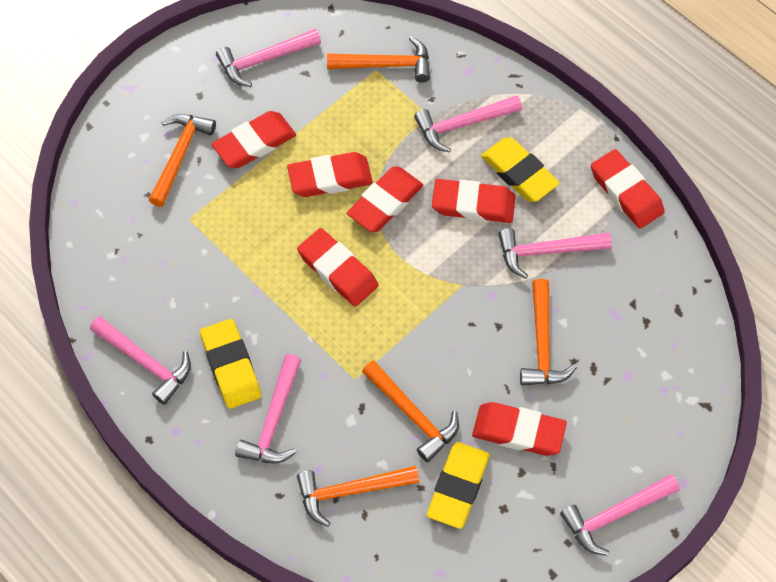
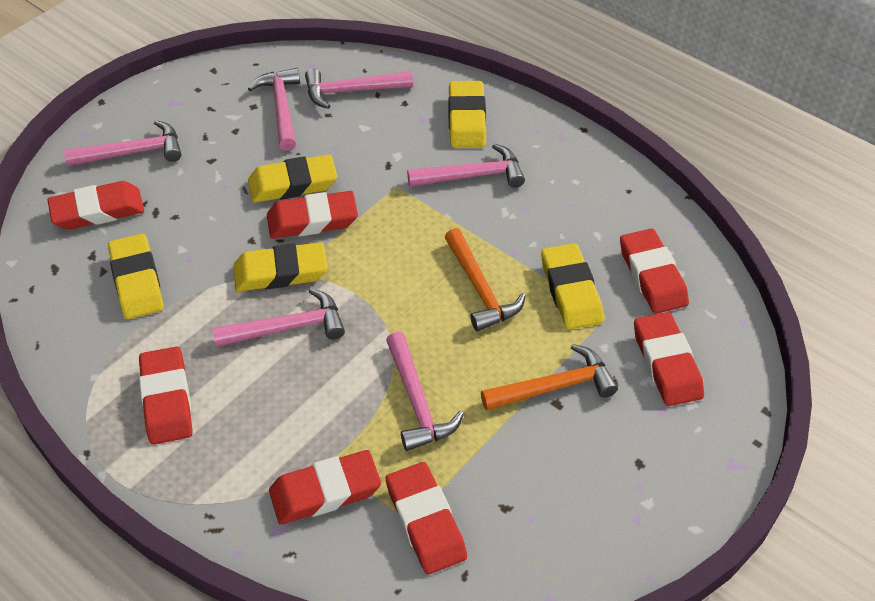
orange hammer: [149,114,216,207] [297,466,419,527] [327,36,430,83] [362,360,459,462] [520,279,577,385] = 5 -> [445,228,526,331] [481,344,618,411] = 2
yellow eraser: [200,319,261,409] [427,442,490,529] [481,138,560,202] = 3 -> [108,234,164,319] [233,242,327,292] [248,154,337,203] [448,81,486,148] [541,243,604,330] = 5

